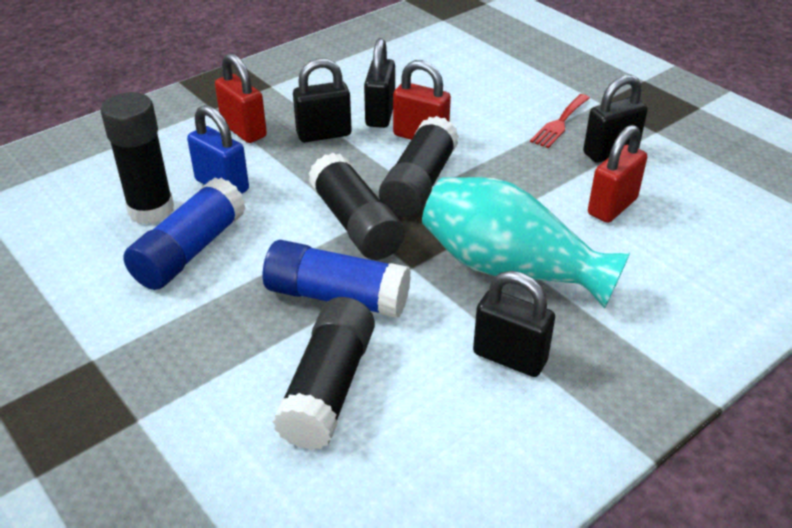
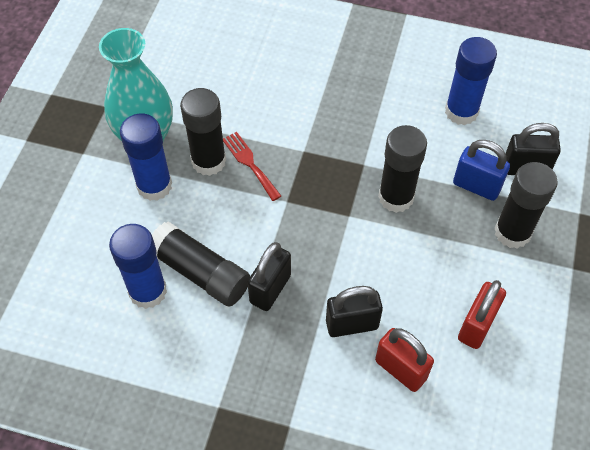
black padlock: [293,58,352,142] [364,38,395,128] [473,271,555,377] [583,75,648,163] = 4 -> [247,242,291,311] [326,286,383,337] [505,123,561,175] = 3
blue glue stick: [123,178,246,290] [263,240,411,318] = 2 -> [109,224,167,309] [120,113,172,201] [445,37,497,125] = 3
red padlock: [215,53,267,143] [393,60,451,140] [588,125,647,223] = 3 -> [375,328,434,392] [458,280,506,349] = 2

